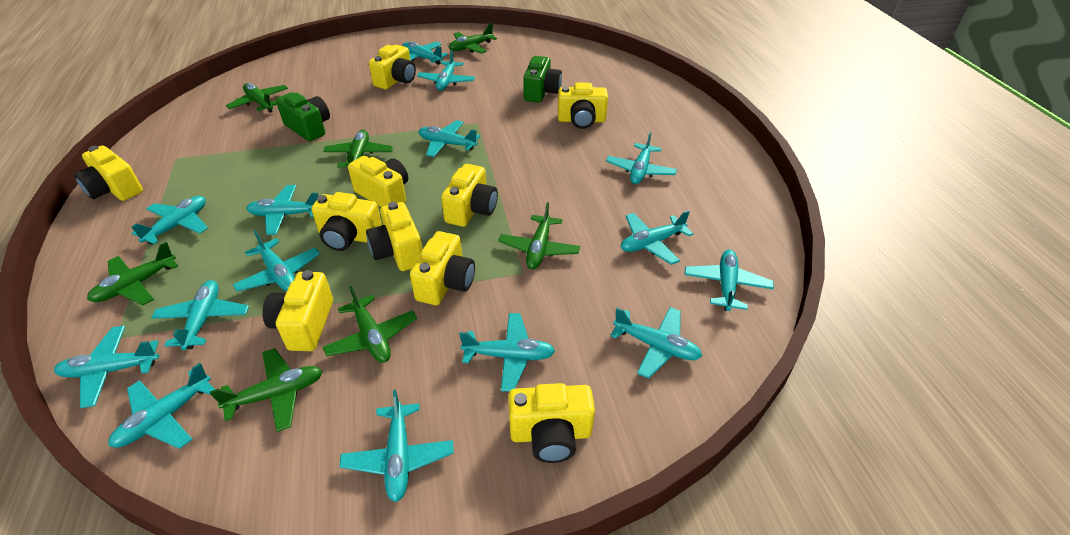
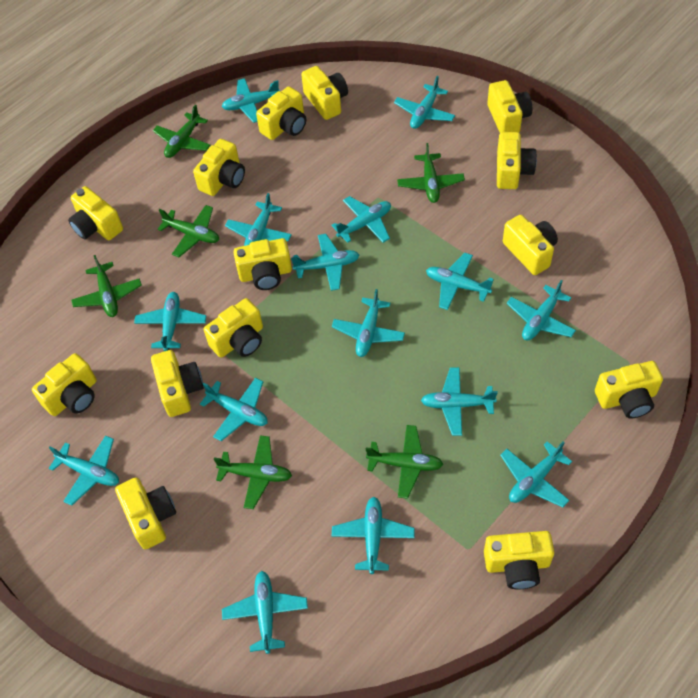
green camera: [276,92,330,141] [523,56,562,103] = 2 -> none = 0
green plane: [87,242,178,305] [210,348,322,432] [226,83,288,113] [323,130,394,167] [323,286,417,363] [449,23,497,54] [498,202,580,269] = 7 -> [71,255,142,317] [153,105,211,158] [158,205,219,257] [214,435,292,509] [366,425,443,499] [397,143,465,203] = 6
yellow camera: [74,146,143,201] [262,270,333,351] [311,192,382,251] [348,156,408,207] [366,202,423,271] [369,45,416,89] [410,231,475,305] [441,164,498,227] [508,383,595,463] [558,83,608,129] = 10 -> [32,353,97,416] [68,186,123,240] [115,478,176,549] [151,350,203,417] [193,139,245,196] [204,298,263,357] [233,238,292,290] [256,86,306,140] [301,66,348,120] [484,531,554,589] [487,80,532,133] [497,132,537,189] [503,215,558,275] [595,361,663,419] = 14

